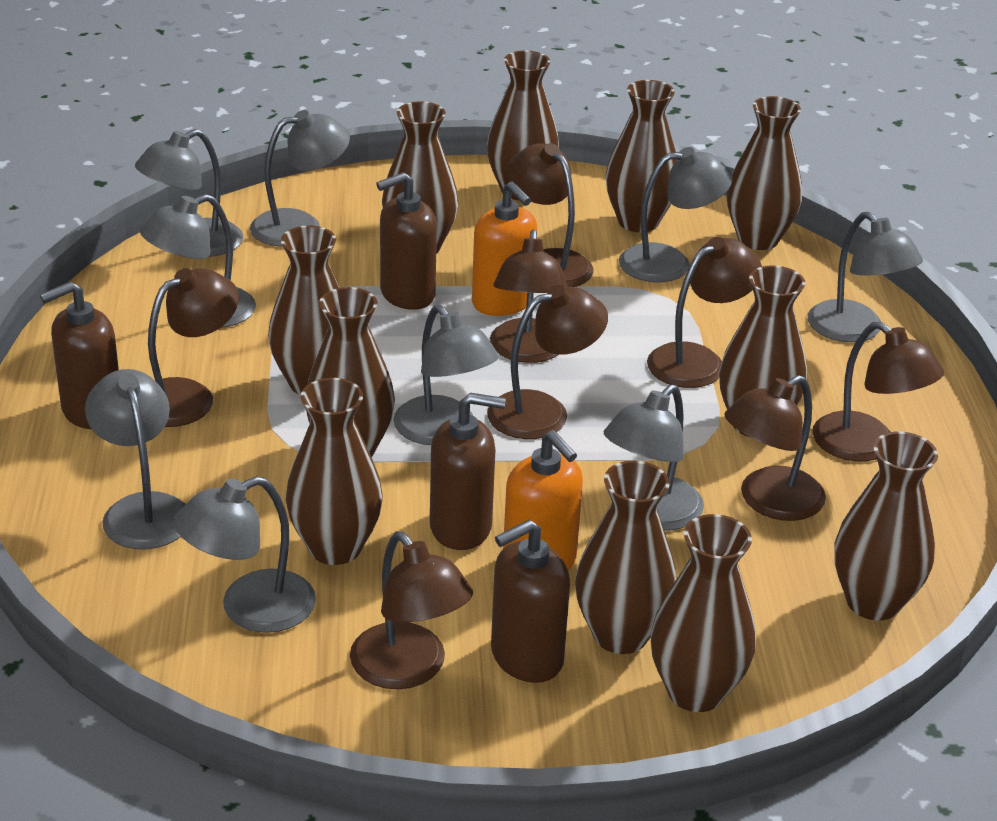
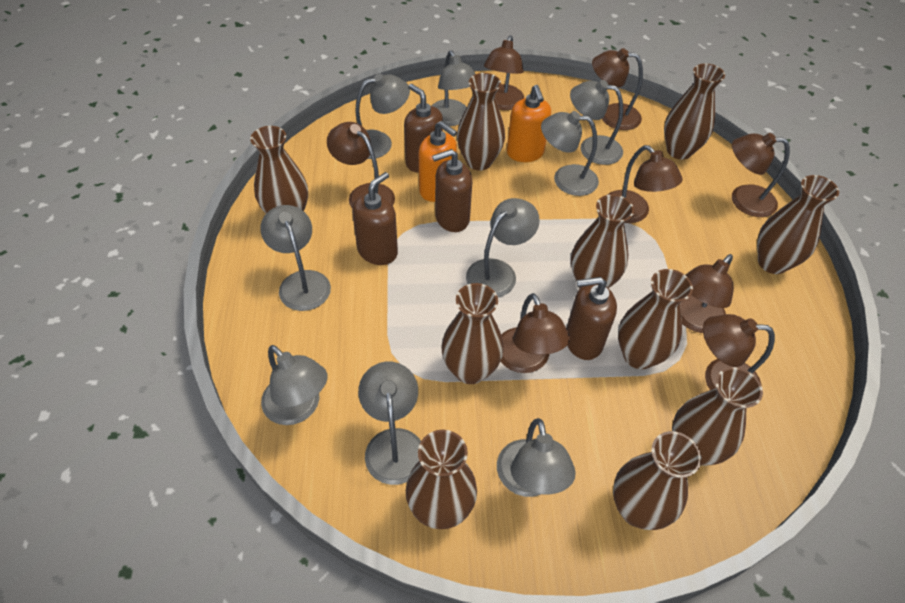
brown vase: [268,225,339,395] [286,378,382,565] [306,287,395,457] [382,101,458,254] [487,50,559,200] [575,461,676,654] [606,80,678,233] [650,514,756,712] [719,265,807,437] [727,96,802,250] [834,431,938,621] = 11 -> [250,126,308,213] [406,430,477,529] [441,283,504,384] [457,73,505,171] [571,194,634,288] [613,431,702,530] [618,269,693,369] [664,63,725,159] [672,367,763,466] [757,175,839,274] = 10

